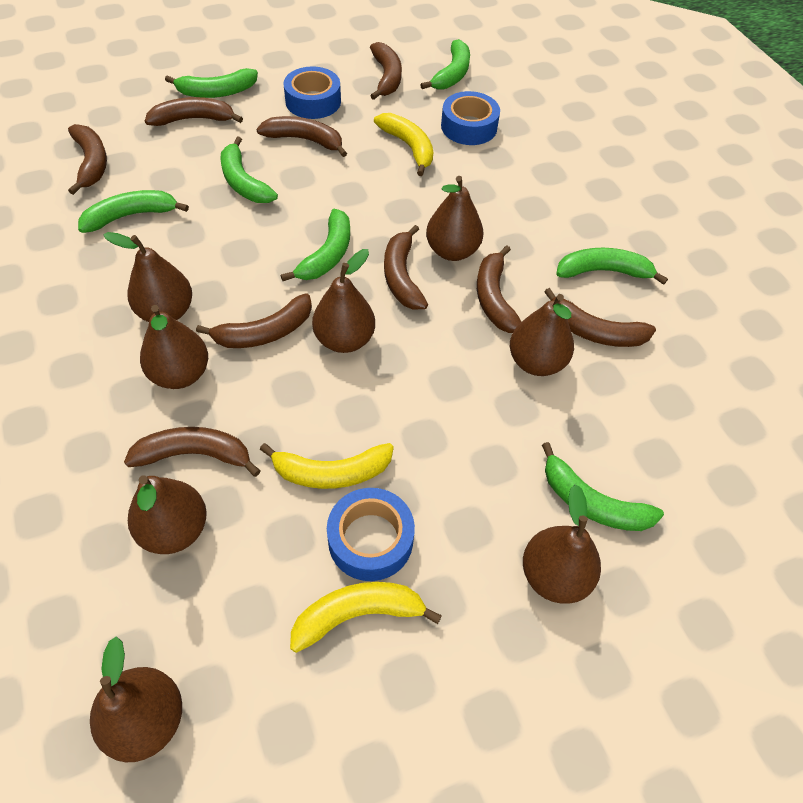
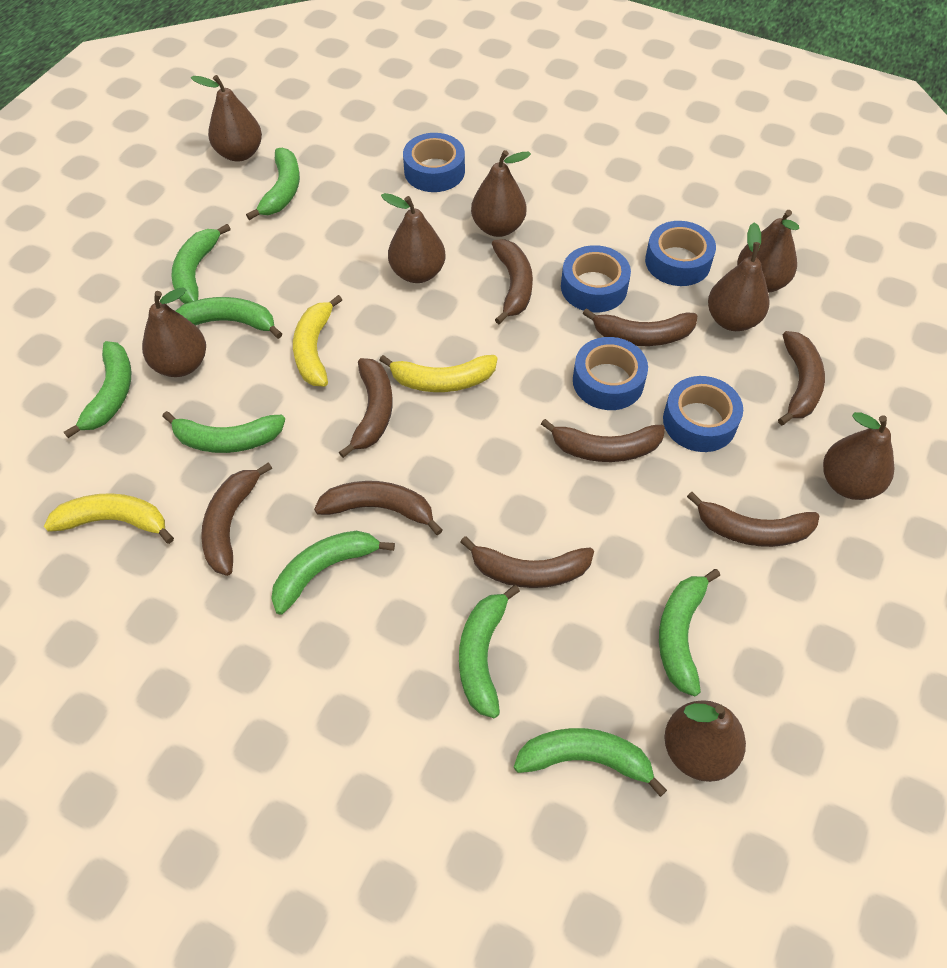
blue tape: [283,66,341,119] [327,488,415,581] [441,91,500,145] = 3 -> [403,133,465,192] [561,245,631,312] [573,337,648,410] [645,221,716,286] [663,376,743,452] = 5
green banana: [78,190,189,233] [165,68,258,98] [220,137,278,203] [280,209,350,281] [420,39,470,90] [542,442,664,531] [556,248,668,285] = 7 -> [64,341,131,438] [162,411,285,453] [171,224,231,304] [176,297,282,339] [246,148,300,220] [271,531,395,615] [459,585,520,718] [514,728,667,797] [659,569,720,696] = 9

